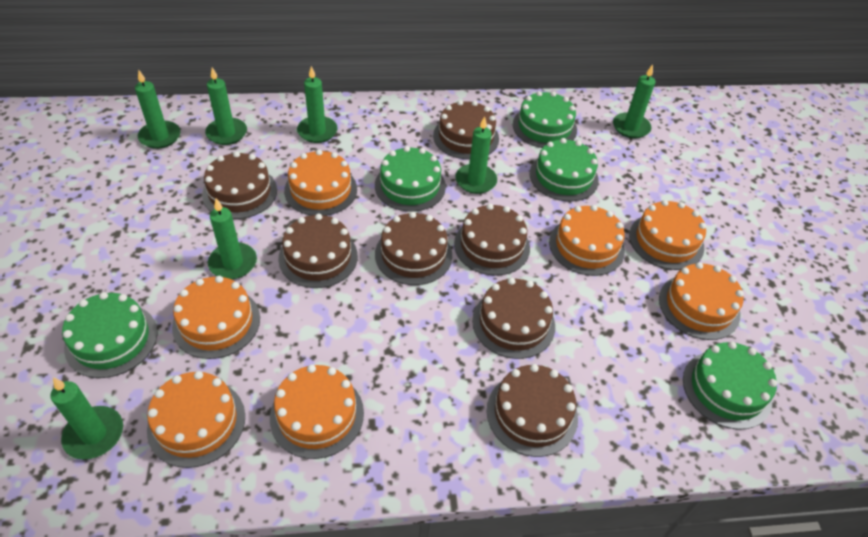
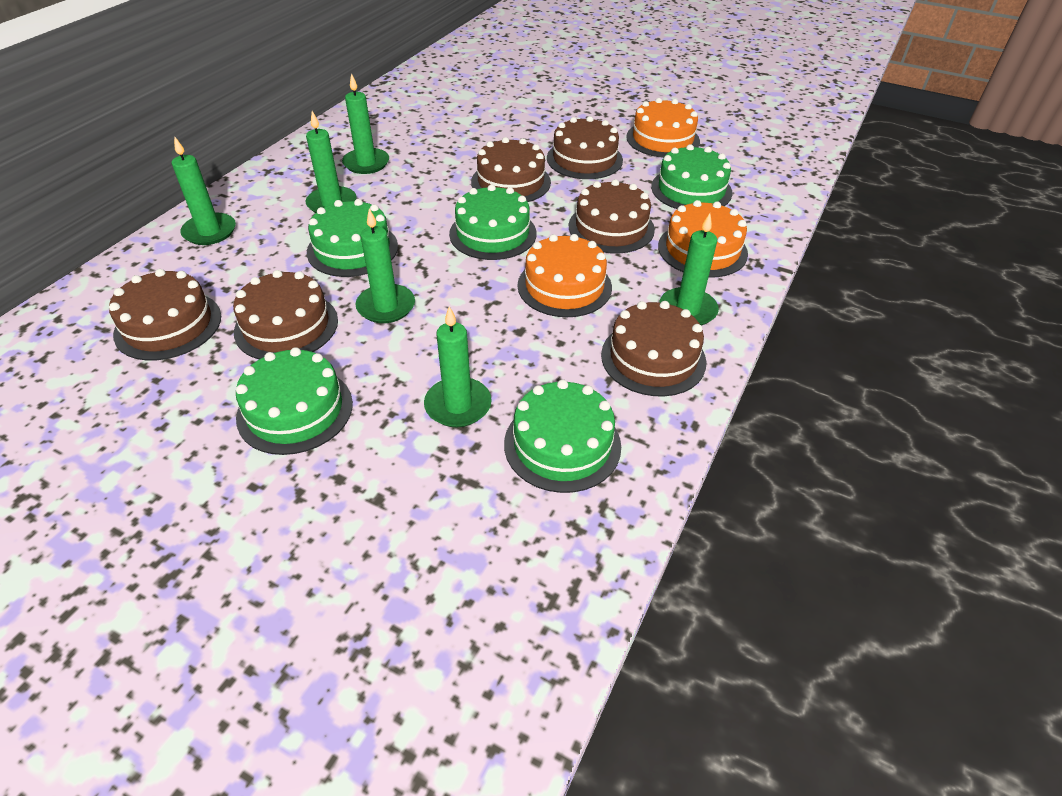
brown cake: [202,151,277,219] [278,214,358,288] [375,212,452,285] [433,100,499,159] [454,204,530,276] [472,278,555,359] [487,364,578,457] = 7 -> [109,269,221,360] [233,270,338,359] [471,137,551,202] [547,116,623,179] [569,179,655,253] [601,301,706,396] = 6
green candle: [51,377,123,460] [135,70,181,149] [205,67,247,145] [208,198,257,279] [297,66,338,143] [455,116,497,194] [613,64,655,138] = 7 -> [172,136,236,245] [306,111,357,213] [342,73,389,174] [355,209,415,323] [424,306,492,427] [660,213,719,326] = 6
orange cake: [147,371,245,468] [172,276,260,359] [270,365,364,459] [284,149,357,216] [549,205,625,276] [629,200,706,270] [659,262,744,340] = 7 -> [517,234,612,317] [626,98,700,158] [658,200,748,278] = 3

